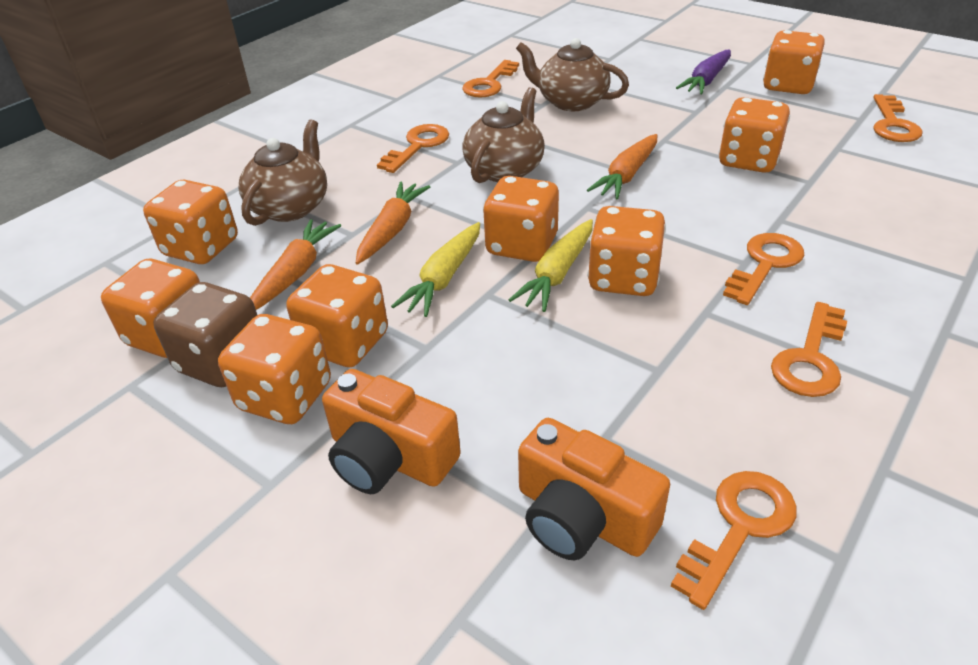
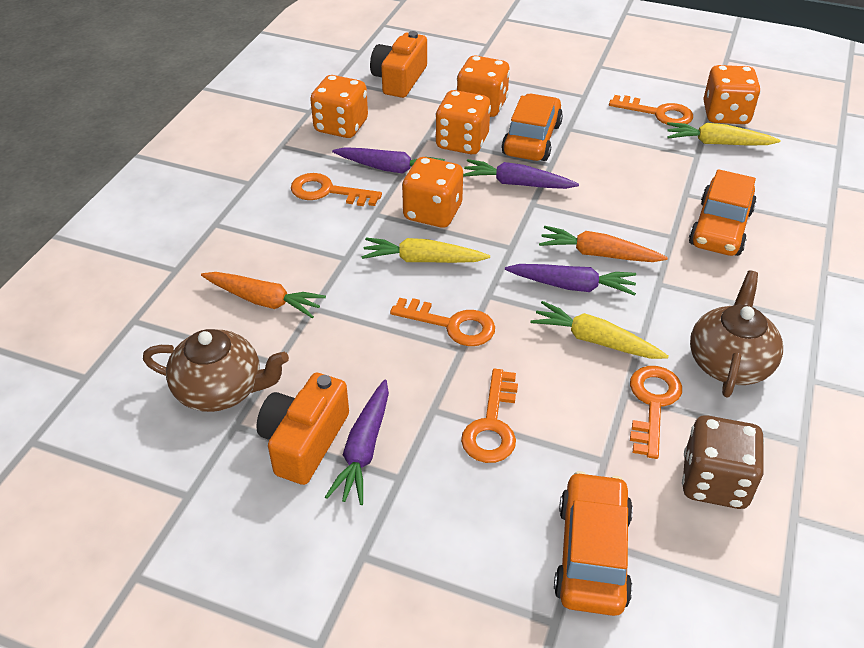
brown teapot: [239,120,327,226] [462,87,545,183] [516,38,629,111] = 3 -> [143,329,289,412] [690,271,783,398] = 2
orange car: none = 0 -> [501,93,563,161] [554,471,633,616] [689,169,757,256] = 3
orange carrot: [250,219,341,310] [356,182,430,265] [587,134,657,200] = 3 -> [201,272,326,318] [539,226,668,262] = 2
orange dice: [101,259,200,358] [143,180,238,264] [218,314,331,424] [287,264,388,367] [483,176,559,262] [587,206,666,296] [719,97,790,173] [763,30,825,94] = 8 -> [310,75,368,138] [402,157,463,228] [435,90,491,154] [457,55,510,117] [703,65,761,124] = 5
orange key: [377,124,449,173] [462,60,519,98] [671,471,797,610] [723,233,804,305] [771,302,847,397] [873,94,923,142] = 6 -> [291,173,382,206] [390,298,495,346] [461,369,518,463] [609,95,693,126] [630,366,682,459] = 5
purple carrot: [676,50,731,94] = 1 -> [325,379,389,505] [332,147,445,173] [463,159,579,189] [505,264,636,296] = 4
yellow carrot: [391,222,480,317] [509,219,593,312] = 2 -> [362,238,490,263] [531,301,668,359] [667,122,781,145] = 3

